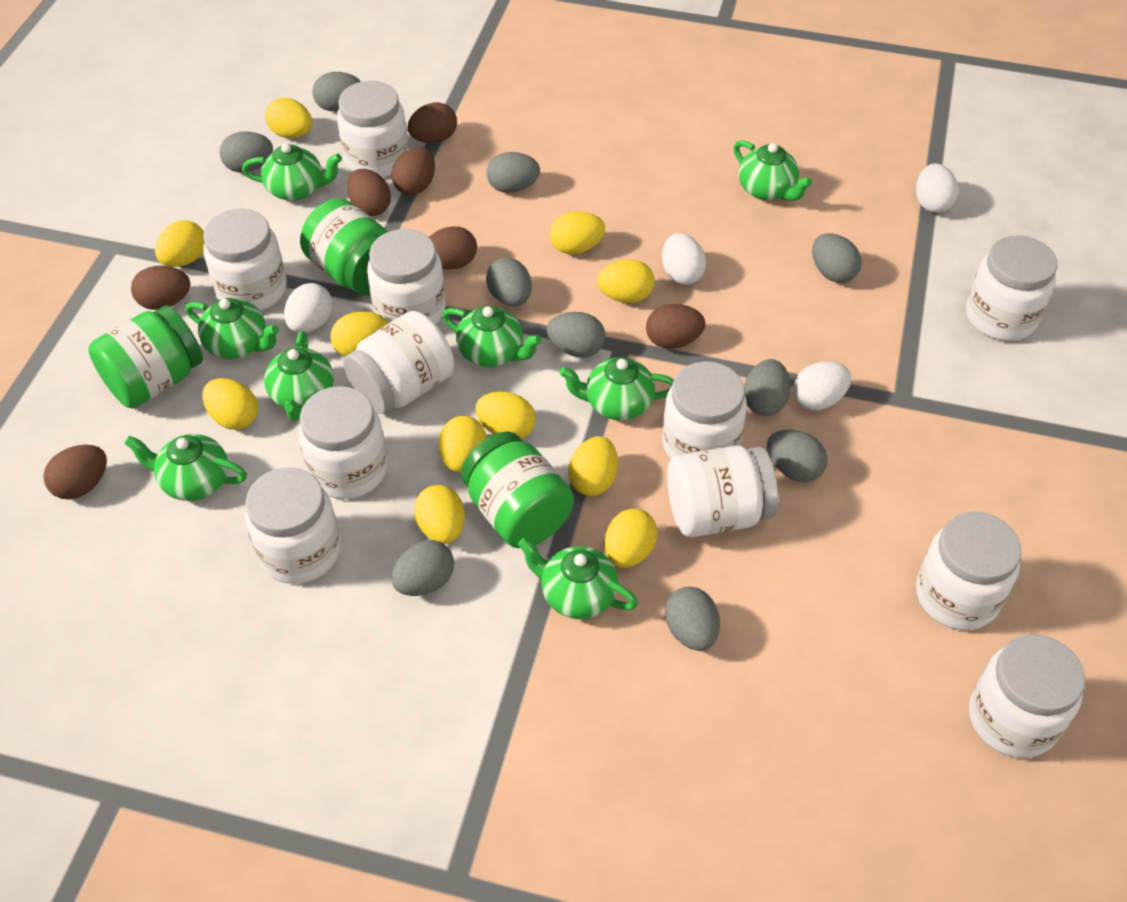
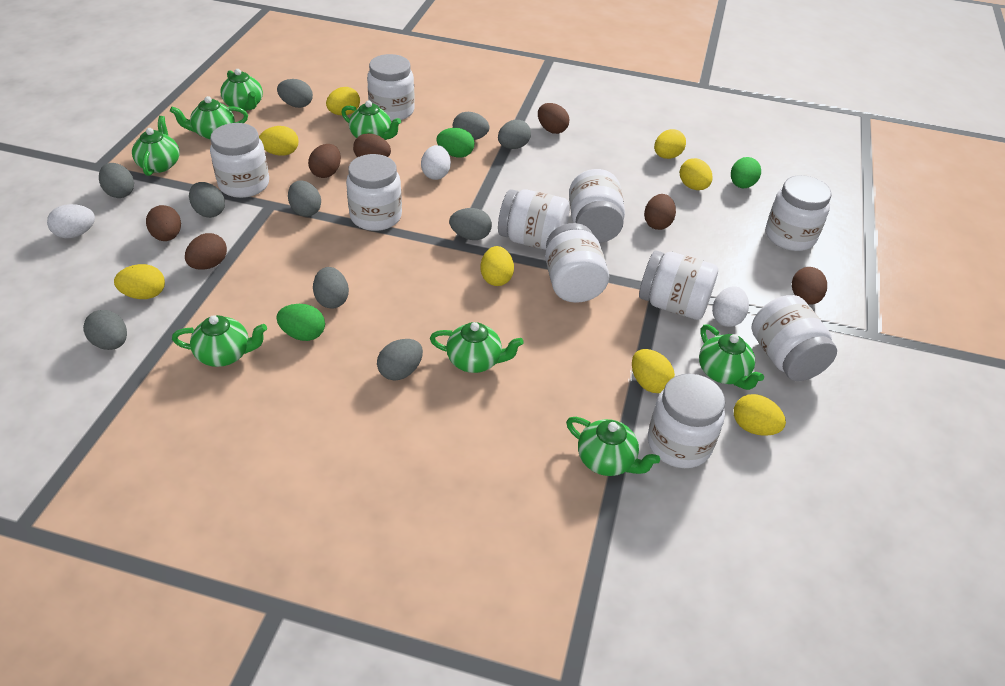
green egg: none = 0 -> [276,304,325,341] [437,128,475,158] [731,157,761,188] = 3
green jar: [88,305,203,409] [300,198,388,295] [461,432,574,548] = 3 -> none = 0
white egg: [284,283,333,333] [662,233,706,285] [793,362,851,410] [916,164,958,213] = 4 -> [47,204,95,238] [421,145,451,180] [712,287,749,327] = 3
white jar: [203,209,287,311] [245,467,341,584] [299,386,388,499] [337,81,409,178] [343,311,454,414] [367,229,446,324] [662,361,747,459] [667,446,779,537] [916,512,1021,630] [966,235,1057,341] [969,634,1085,758] = 11 -> [210,123,269,198] [346,154,402,231] [367,54,415,121] [498,189,570,250] [545,223,609,303] [569,169,625,243] [639,250,718,320] [648,374,725,468] [751,295,837,381] [766,175,832,251] = 10
yellow egg: [155,221,205,267] [202,378,258,430] [265,98,313,139] [330,311,388,357] [414,485,465,544] [439,416,486,472] [475,392,536,439] [550,211,605,254] [568,436,618,496] [597,260,655,303] [605,509,658,568] = 11 -> [114,264,165,299] [259,126,299,156] [326,87,360,116] [481,246,514,286] [632,349,675,393] [654,129,686,159] [680,158,712,190] [734,394,786,436] = 8

